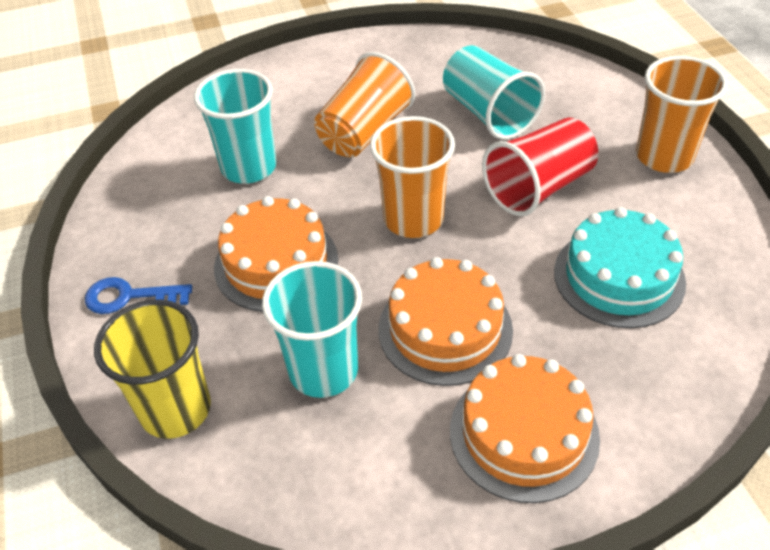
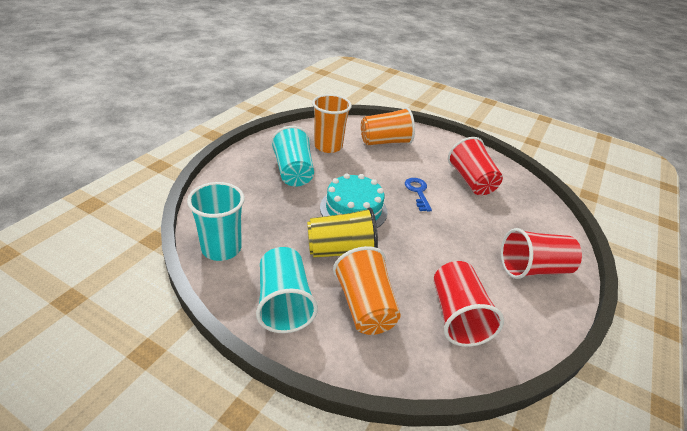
orange cake: [214,196,338,312] [378,257,513,386] [450,354,600,503] = 3 -> none = 0
red cup: [482,118,598,216] = 1 -> [434,261,504,347] [448,137,503,195] [501,228,582,279] = 3

